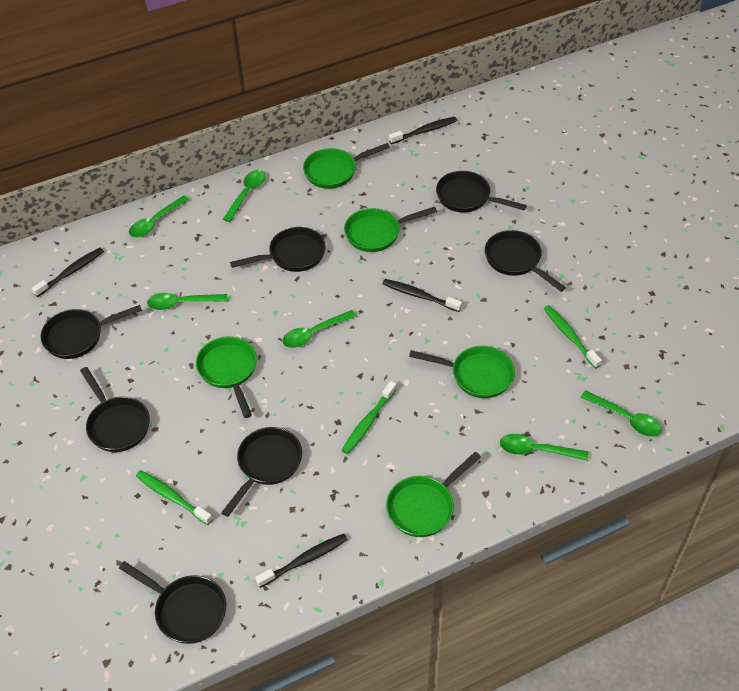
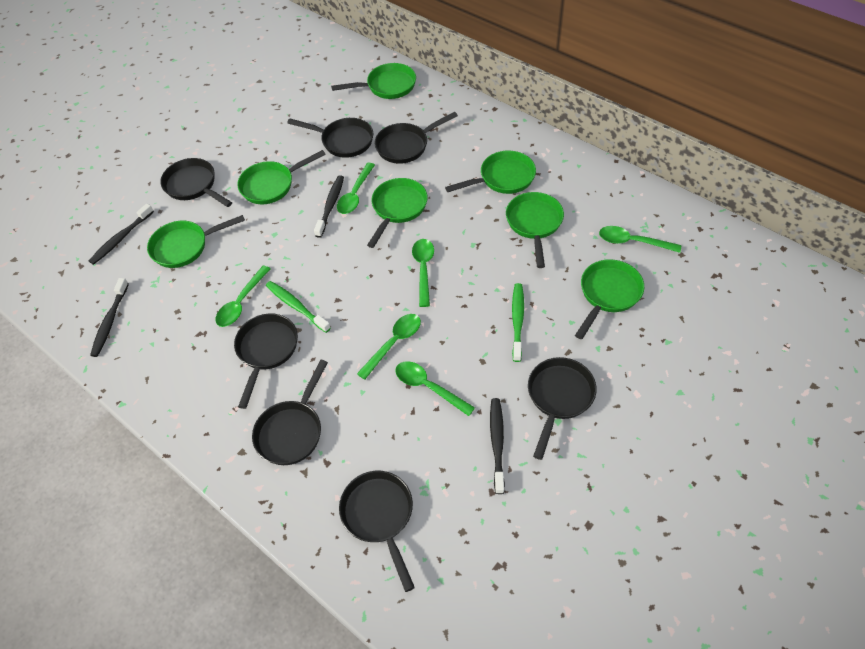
green pan: [196,336,257,418] [303,143,390,189] [344,207,437,252] [386,452,481,537] [409,346,515,398] = 5 -> [147,215,245,268] [237,150,326,204] [331,63,416,99] [367,178,428,248] [445,150,536,194] [506,192,564,268] [575,259,644,339] = 7
green toothbrush: [136,470,213,525] [341,381,397,454] [544,305,602,369] = 3 -> [266,281,331,333] [512,283,524,362] = 2

